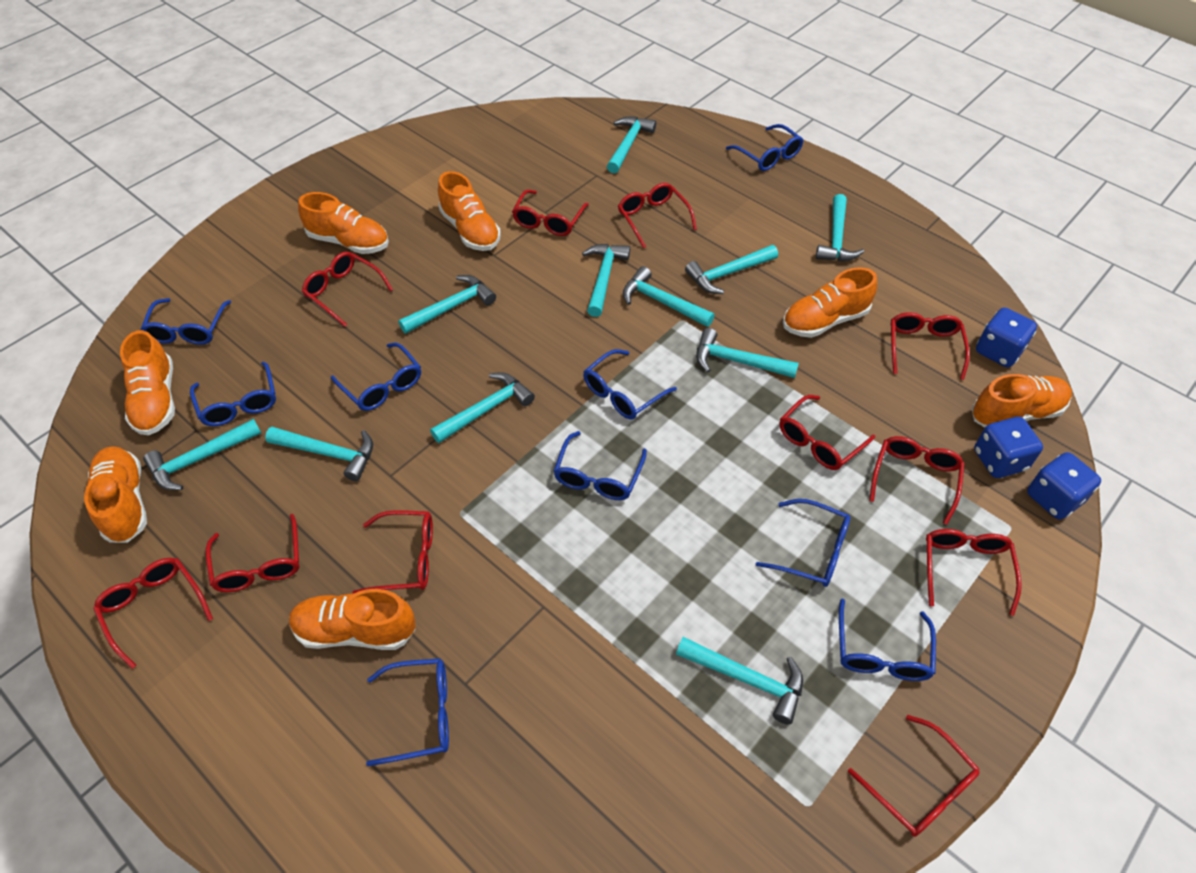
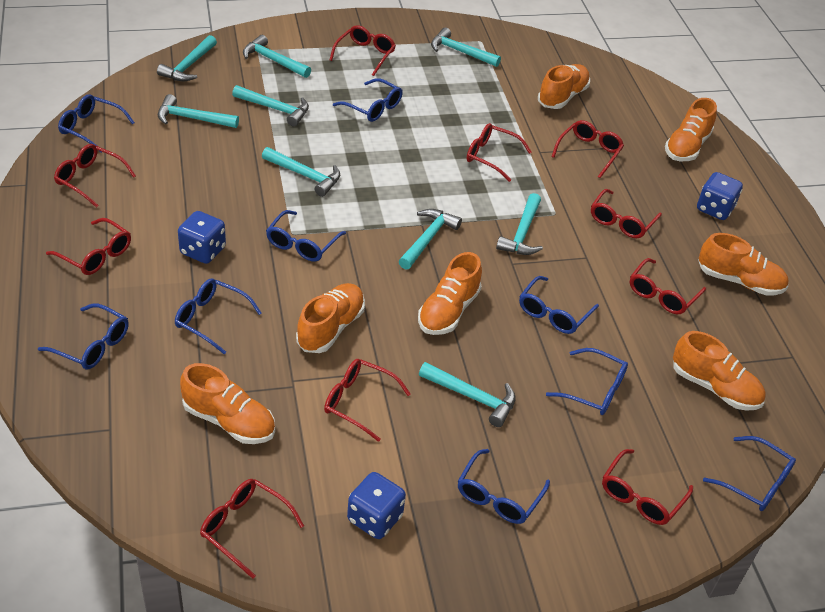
red glasses: [93,558,213,669] [206,514,300,592] [302,252,393,327] [353,510,433,593] [512,190,589,236] [618,183,697,249] [779,395,875,470] [848,715,980,837] [869,436,965,525] [891,312,970,380] [926,529,1022,616] = 11 -> [46,218,131,275] [54,144,136,208] [200,479,304,579] [324,359,410,442] [330,25,396,76] [467,123,532,182] [551,120,624,178] [591,189,662,238] [602,449,693,525] [630,258,706,315] = 10
turquoise hammer: [143,419,261,490] [265,427,373,481] [398,275,496,334] [430,372,535,443] [582,244,630,317] [607,116,656,173] [623,266,715,327] [676,637,803,725] [685,245,778,294] [696,328,799,378] [816,194,864,261] = 11 -> [157,35,217,81] [158,94,239,128] [232,85,309,126] [243,35,311,78] [262,147,340,197] [399,209,462,270] [419,362,516,427] [431,28,501,67] [496,193,543,255] = 9

